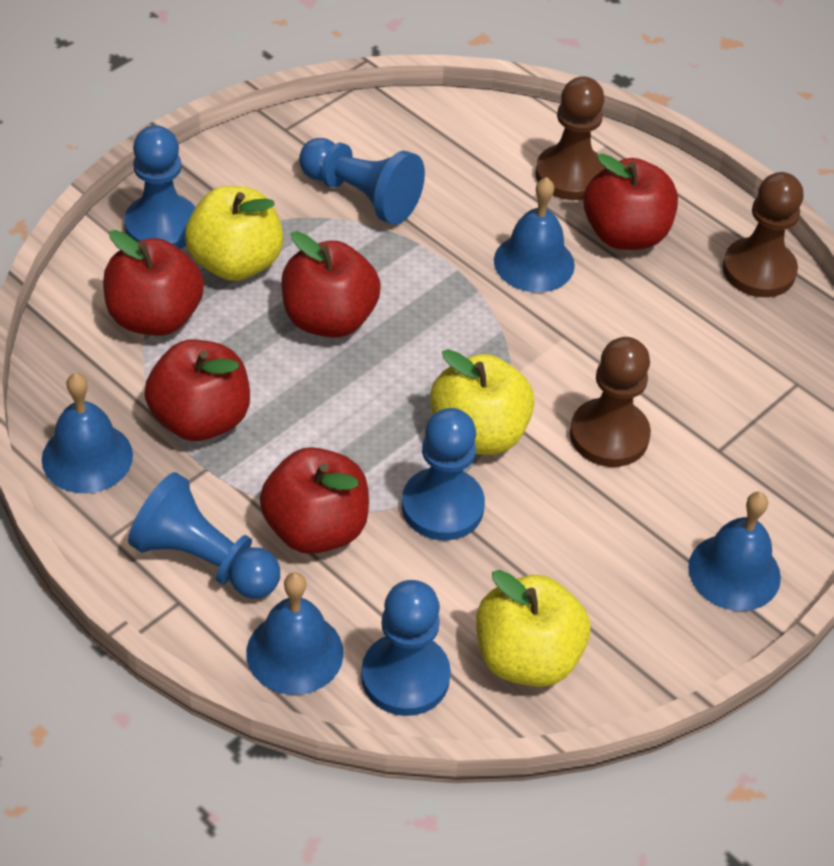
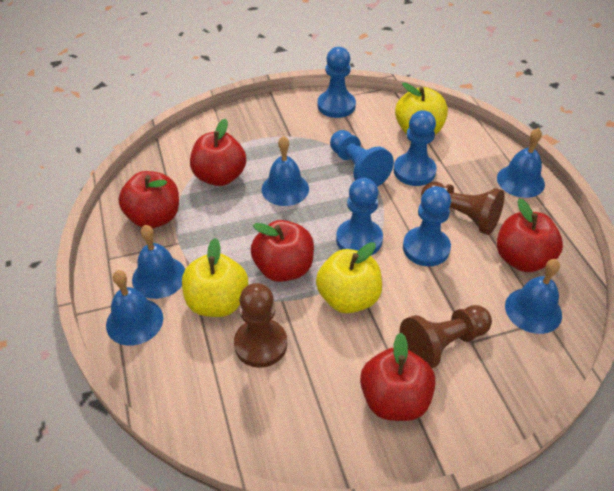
blue bell: [42,373,133,493] [246,572,344,695] [494,177,575,292] [688,492,781,611] = 4 -> [106,270,163,346] [132,225,185,299] [262,136,309,206] [497,128,545,198] [505,259,562,334] = 5

